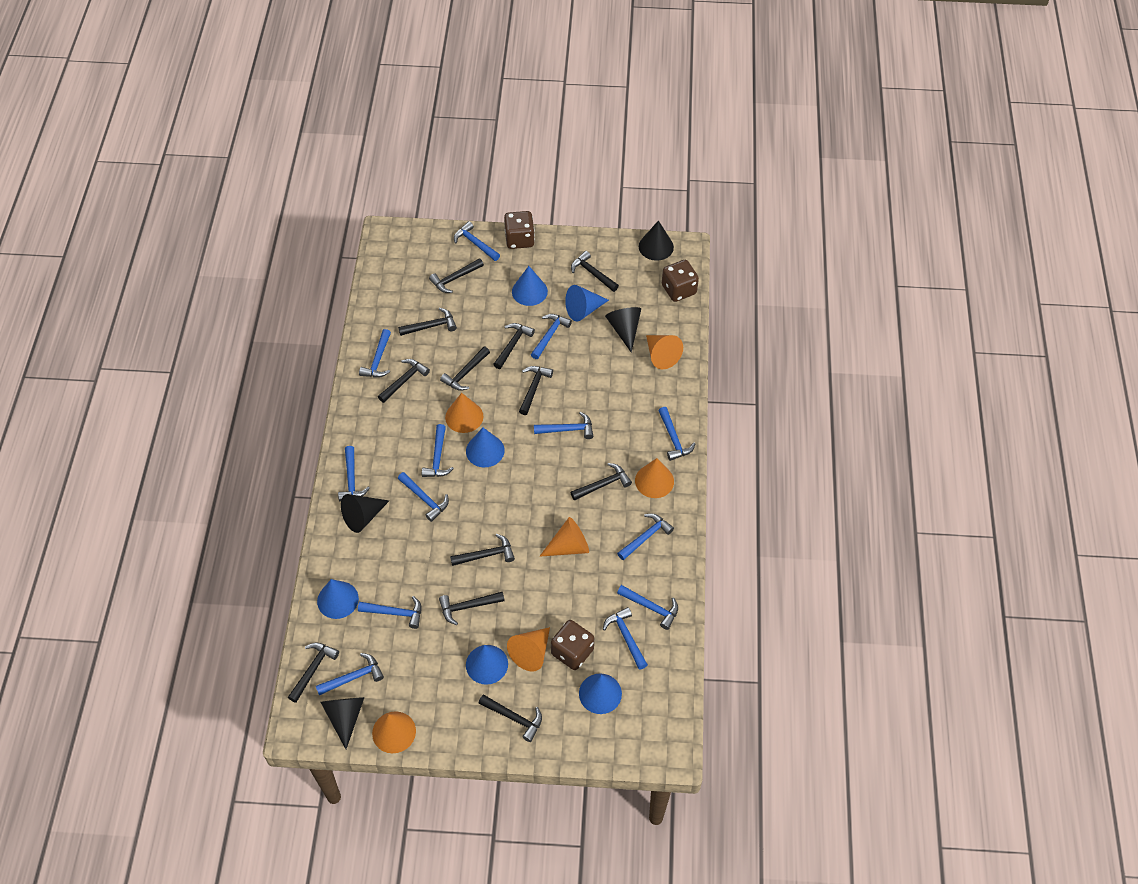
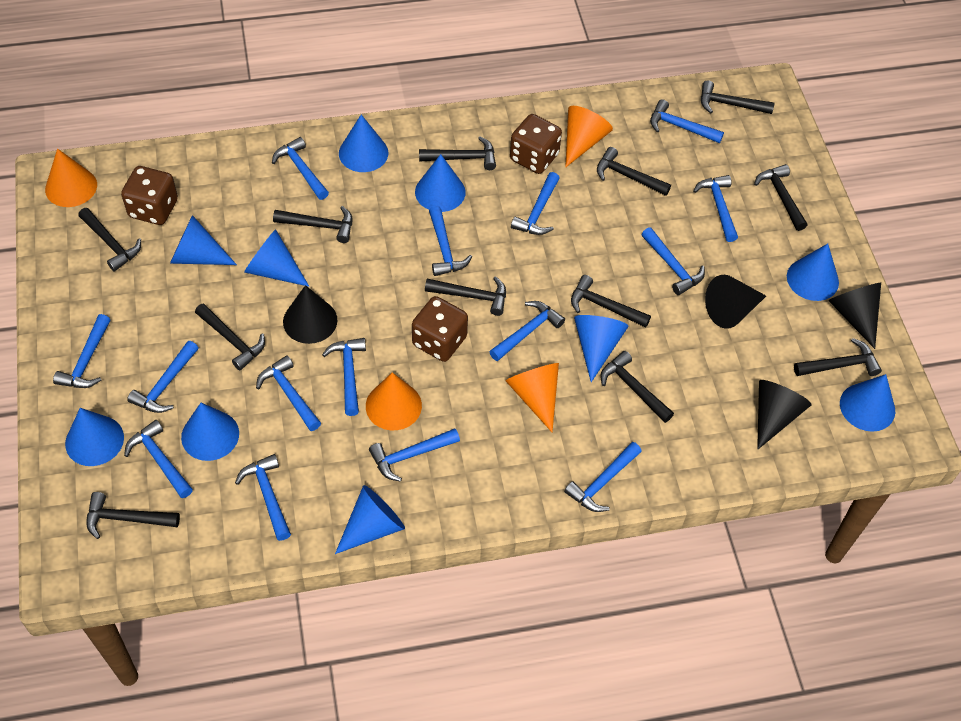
blue cone: [317,579,359,619] [466,428,505,467] [466,645,508,685] [512,266,548,306] [565,285,609,321] [579,674,622,714] = 6 -> [65,408,124,466] [170,215,237,265] [181,403,239,461] [244,229,309,287] [335,485,405,554] [339,115,388,172] [415,154,465,212] [574,315,628,382] [787,244,839,301] [840,374,895,432] = 10
blue hammer: [316,653,384,695] [338,446,370,501] [358,596,421,629] [359,329,391,377] [398,472,449,522] [422,424,454,477] [454,221,500,261] [531,314,572,359] [534,412,593,439] [603,607,648,670] [617,514,674,560] [617,585,678,630] [658,407,695,461] = 13 -> [53,314,111,388] [124,420,193,498] [127,341,198,413] [235,454,291,541] [256,355,321,431] [272,137,329,200] [322,338,366,416] [369,428,460,482] [429,206,472,276] [489,301,565,361] [511,172,560,235] [564,442,642,512] [641,227,705,295] [650,99,724,143] [693,175,738,242] = 15
orange cone: [372,711,416,753] [445,393,483,433] [507,627,550,671] [539,517,589,557] [635,458,674,498] [646,335,683,369] = 6 -> [45,149,97,207] [366,372,422,430] [506,363,559,432] [565,106,613,167] = 4

